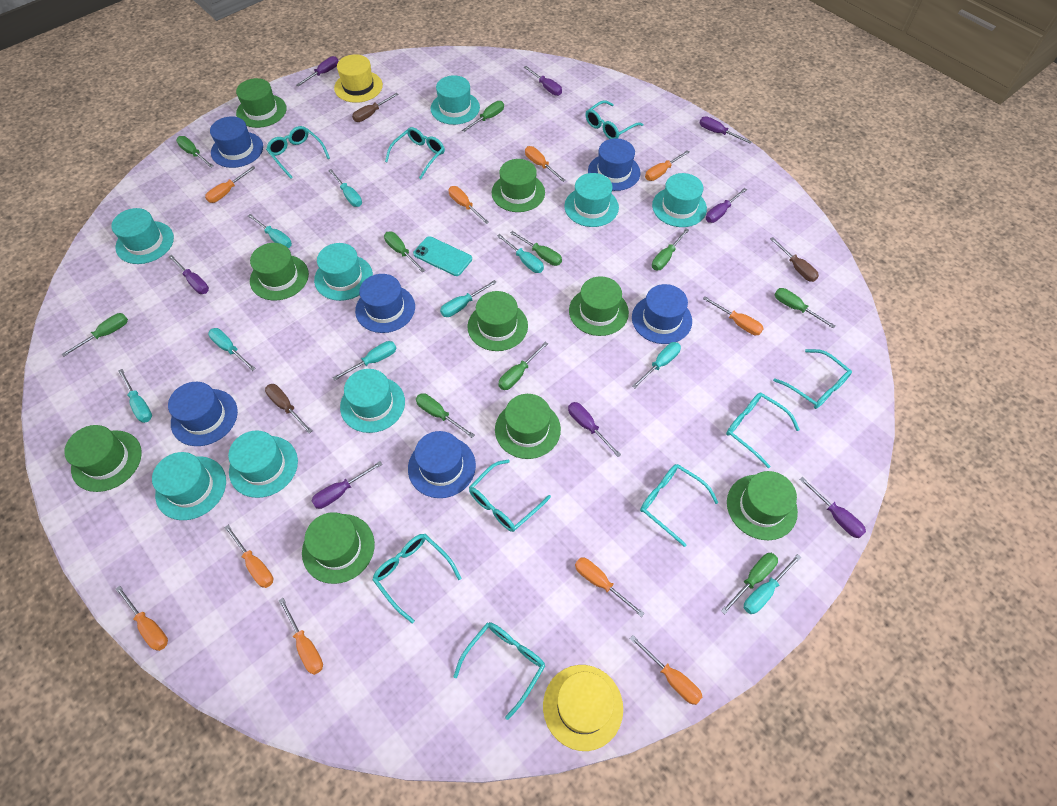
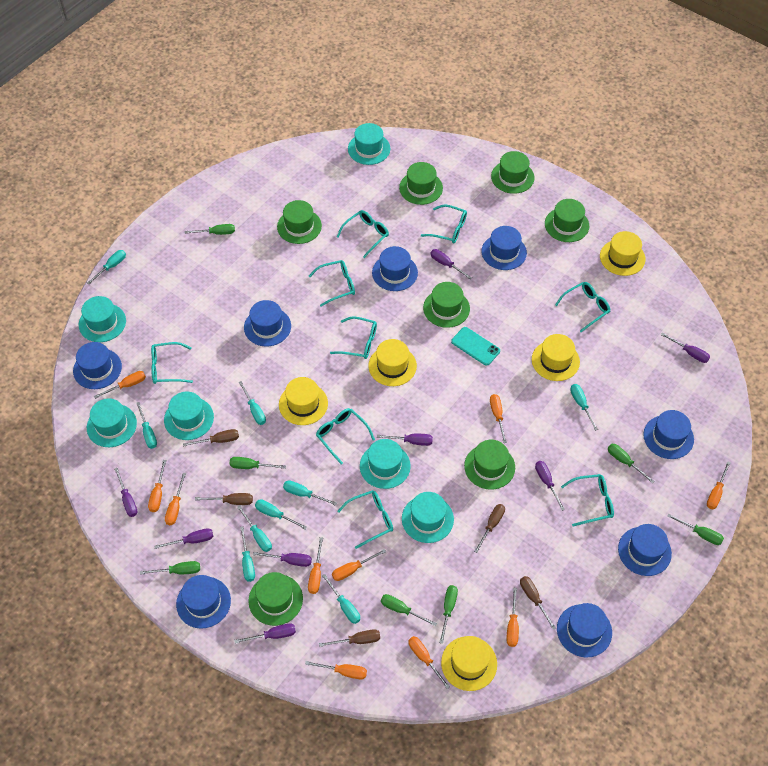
blue hat: [168,382,238,446] [210,116,263,168] [355,274,415,333] [408,431,476,498] [588,138,641,191] [632,284,692,344] = 6 -> [73,342,122,389] [176,575,231,629] [244,300,291,346] [372,246,418,291] [481,226,527,270] [557,603,612,658] [618,524,672,576] [643,410,694,459] = 8
brown screwdriver: [265,384,312,433] [352,93,399,122] [770,237,819,282] = 3 -> [183,429,239,447] [195,493,253,505] [319,629,380,647] [474,504,505,553] [520,576,556,630] = 5
green hat: [64,425,142,492] [236,78,287,128] [250,243,309,300] [302,512,375,584] [468,291,528,351] [492,159,545,212] [495,394,561,459] [569,276,629,336] [727,471,798,540] = 9 -> [248,572,303,626] [277,200,322,244] [399,162,443,205] [423,282,470,328] [464,440,515,490] [491,151,535,194] [545,199,589,242] = 7
green screwdriver: [62,313,128,357] [176,136,213,168] [384,231,425,272] [416,393,474,438] [462,101,504,132] [498,342,548,390] [510,231,562,266] [652,228,689,270] [721,553,778,614] [775,288,835,329] = 10 -> [140,561,200,575] [185,224,235,235] [230,457,286,469] [381,594,437,626] [439,585,458,644] [608,444,654,483] [667,513,724,545] = 7
turquoise hat: [111,208,174,264] [152,452,226,520] [228,430,298,498] [314,243,373,301] [340,369,405,433] [431,75,480,125] [564,173,619,227] [652,173,707,227] = 8 -> [79,296,126,342] [87,398,137,447] [164,391,214,440] [348,123,390,165] [360,439,411,489] [402,492,454,543] = 6
yellow hat: [334,54,383,103] [543,665,623,751] = 2 -> [279,377,328,425] [368,339,417,386] [441,636,497,691] [532,334,580,381] [600,231,646,276] = 5

